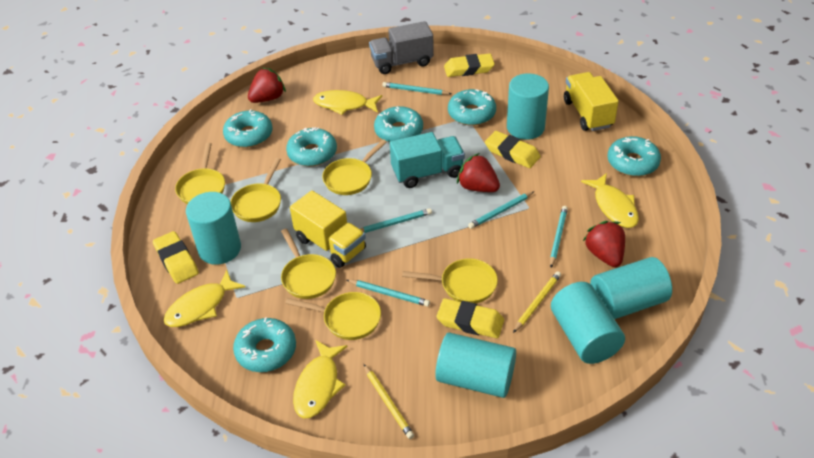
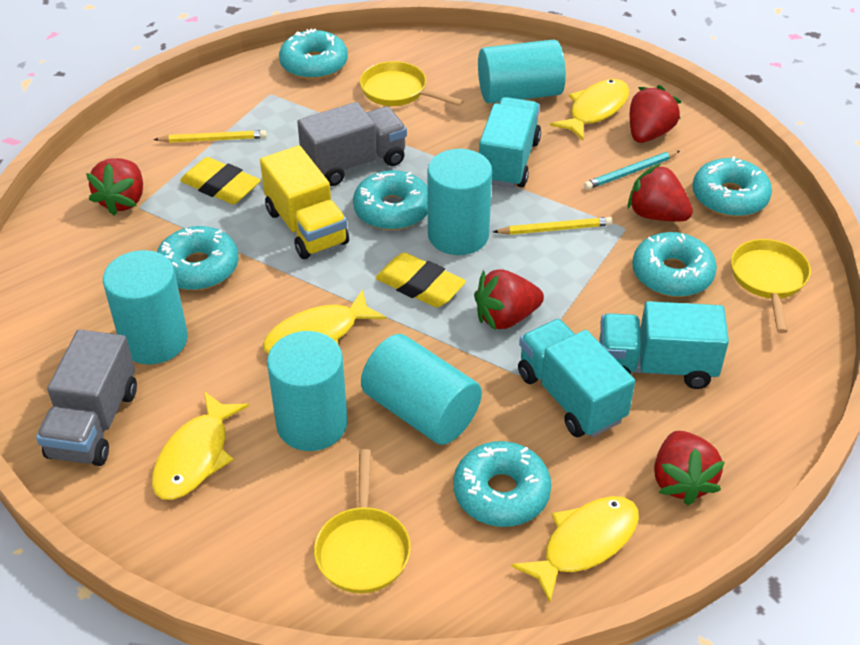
grey truck: [369,21,434,74] = 1 -> [36,329,137,466] [297,102,407,186] = 2
red strawberry: [248,68,286,103] [457,153,500,192] [583,221,625,267] = 3 -> [86,158,143,216] [474,269,544,331] [628,163,693,221] [630,85,682,143] [654,431,725,505] = 5
turquoise pencil: [347,280,430,307] [360,208,432,233] [382,82,452,95] [468,191,534,229] [550,206,568,267] = 5 -> [584,151,680,190] = 1
turquoise truck: [390,132,465,188] = 1 -> [479,97,541,188] [518,319,635,437] [599,301,729,389] = 3
yellow eraser: [153,231,199,284] [437,298,504,338] [444,53,495,77] [485,131,541,168] = 4 -> [180,157,261,204] [375,253,466,307] = 2
yellow pan: [175,143,225,204] [231,158,281,222] [281,229,336,299] [285,292,381,340] [322,139,387,195] [402,258,498,303] = 6 -> [314,449,411,594] [360,61,464,106] [731,239,811,333] = 3
yellow truck: [290,190,366,268] [564,72,619,131] = 2 -> [260,145,349,259] = 1

